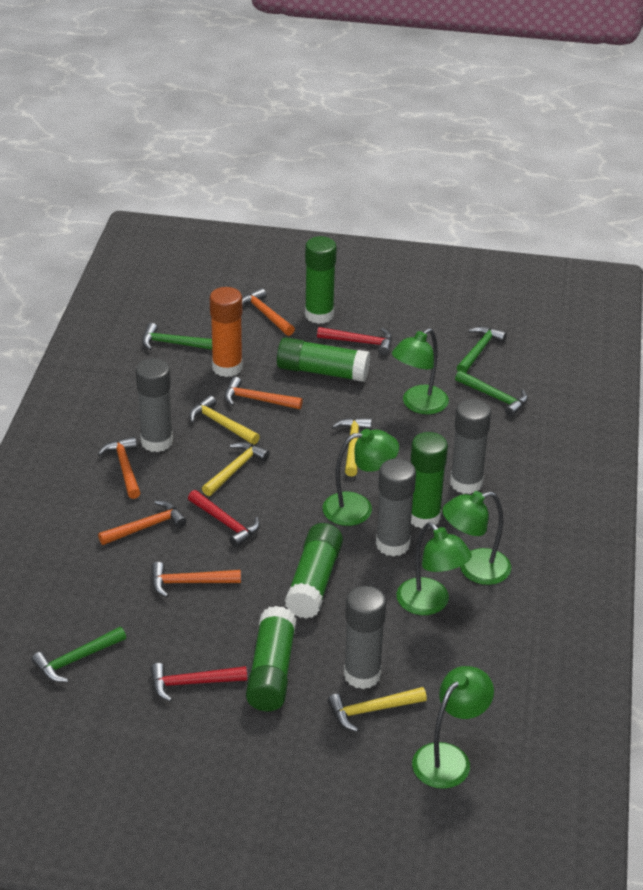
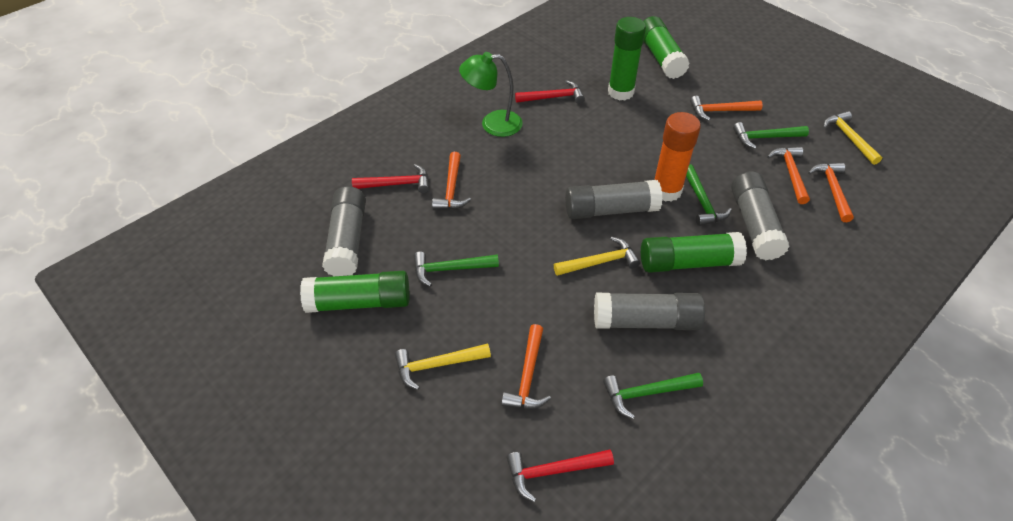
green glue stick: [246,606,296,711] [277,337,370,382] [285,523,343,619] [305,236,337,324] [411,432,448,529] = 5 -> [300,271,410,313] [608,17,646,100] [641,232,747,273] [644,16,690,79] = 4
green lamp: [322,429,399,526] [392,328,449,414] [396,522,472,615] [412,666,494,789] [442,491,511,585] = 5 -> [459,52,523,137] = 1
yellow hammer: [189,395,260,445] [202,442,270,496] [327,687,427,732] [332,418,372,476] = 4 -> [395,343,491,390] [554,237,640,276] [823,111,882,165] = 3

